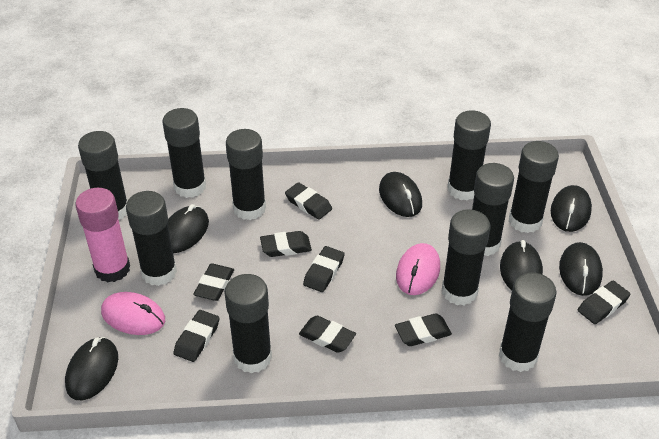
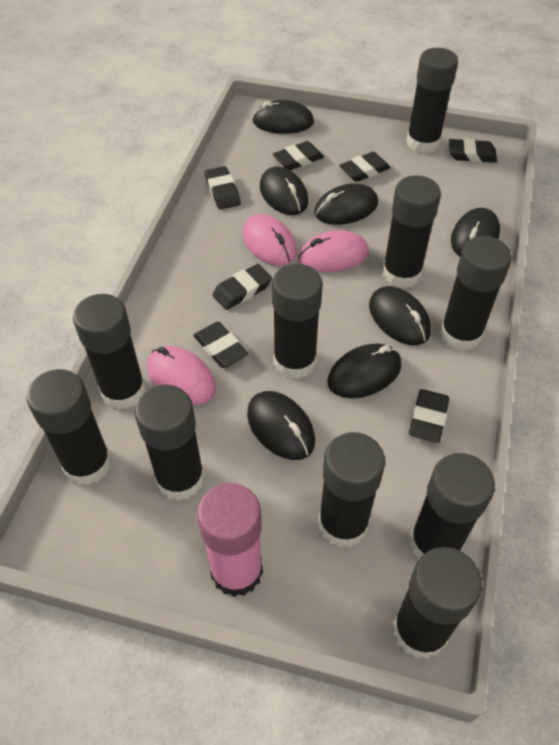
black eraser: [174,310,220,362] [193,263,234,301] [260,231,312,257] [285,182,332,220] [299,316,356,353] [303,246,345,292] [395,313,452,346] [578,281,631,324] = 8 -> [193,322,248,368] [205,166,241,210] [212,264,272,310] [273,141,324,170] [339,152,390,182] [409,389,449,443] [449,139,497,163] = 7
black mouse: [65,337,118,400] [167,204,209,253] [379,172,422,217] [500,240,543,290] [551,185,592,232] [559,242,603,296] = 6 -> [247,391,315,460] [252,100,314,134] [260,166,308,215] [314,183,378,225] [328,344,401,398] [369,286,431,345] [451,208,500,257] = 7
pink mouse: [101,292,165,335] [396,243,440,295] = 2 -> [147,346,216,405] [243,214,297,266] [298,230,369,272] = 3

